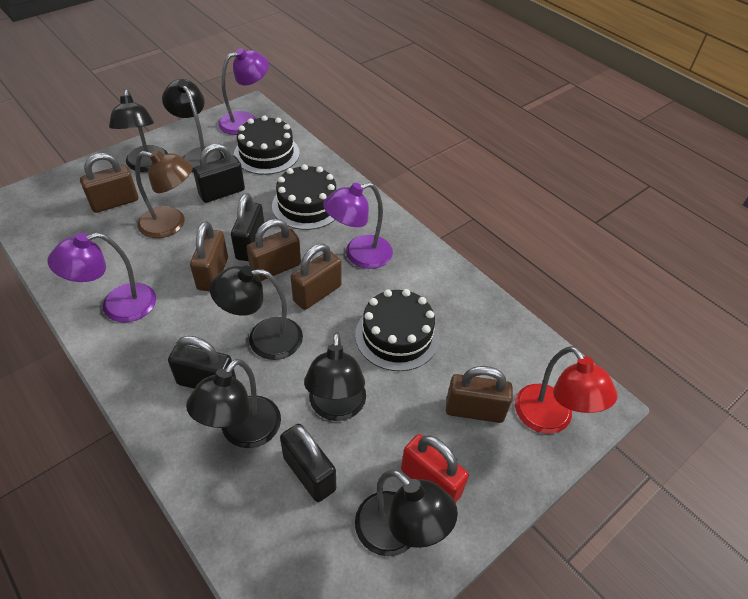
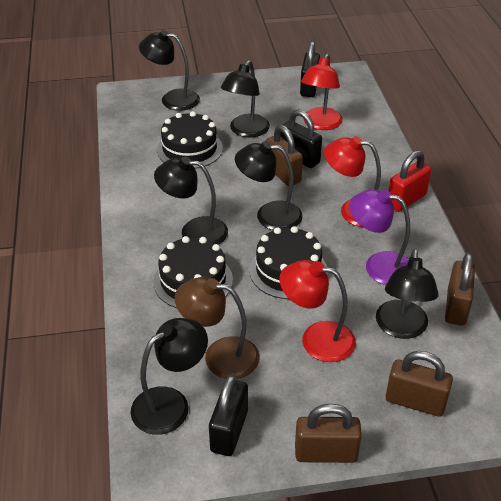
black padlock: [168,336,236,389] [193,144,245,203] [231,193,264,261] [280,424,336,502] = 4 -> [209,375,248,456] [280,109,322,168] [300,41,320,97] = 3
brown padlock: [80,153,138,213] [190,221,228,291] [247,219,301,281] [291,244,342,310] [446,366,513,423] = 5 -> [266,125,303,186] [295,404,362,463] [386,351,453,417] [445,253,475,326] = 4
purple lamp: [48,232,156,322] [218,48,269,135] [323,182,393,269] = 3 -> [349,189,410,285] = 1
red lamp: [515,346,618,434] = 1 -> [279,260,356,362] [301,54,343,130] [324,136,381,227] = 3

